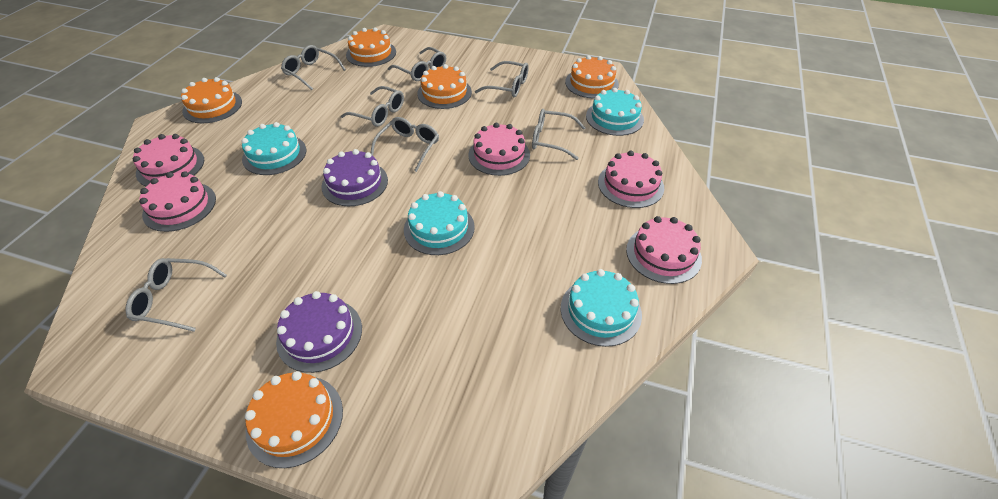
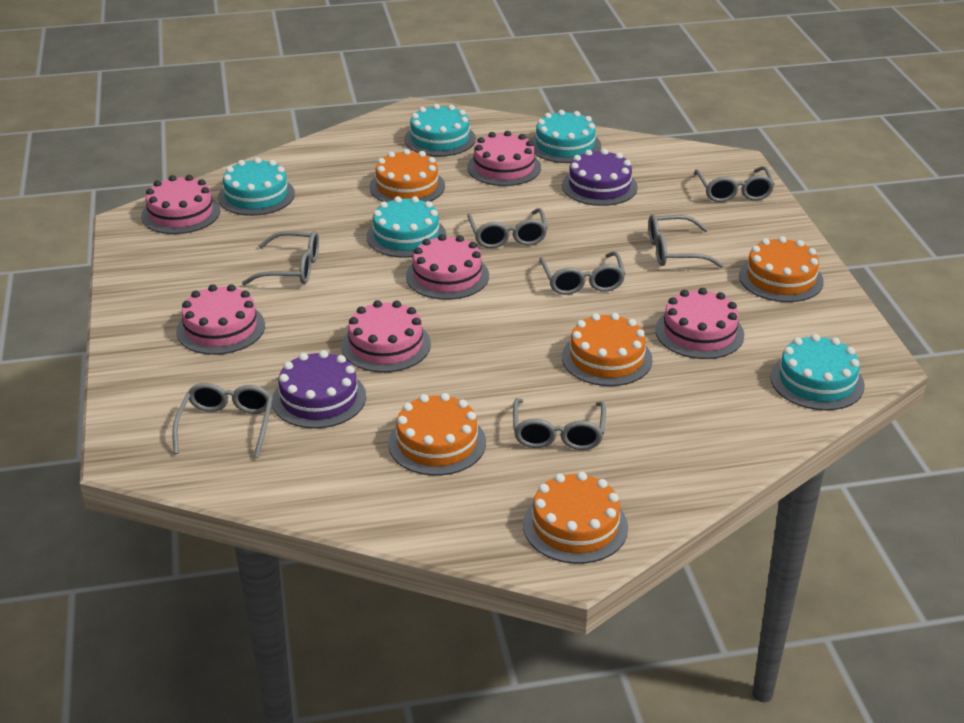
pink cake: [133,134,204,186] [139,171,216,232] [468,123,530,176] [598,151,664,208] [626,216,702,284] = 5 -> [141,175,220,234] [176,284,265,355] [342,300,431,372] [406,234,489,300] [467,131,541,186] [655,288,744,359] = 6
turquoise cake: [241,122,306,175] [404,191,475,255] [561,269,642,347] [586,88,644,136] = 4 -> [218,157,295,216] [366,196,446,258] [404,104,476,157] [530,110,601,163] [770,334,865,410] = 5

